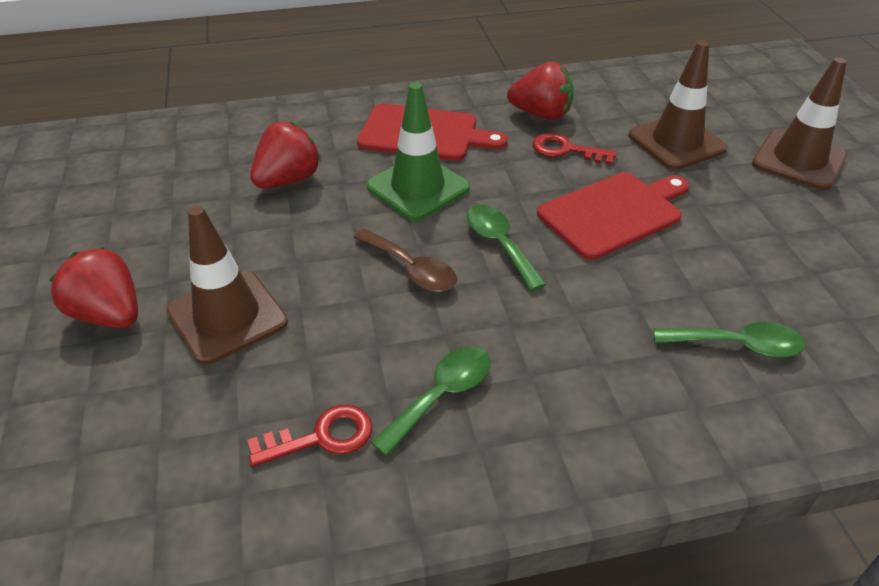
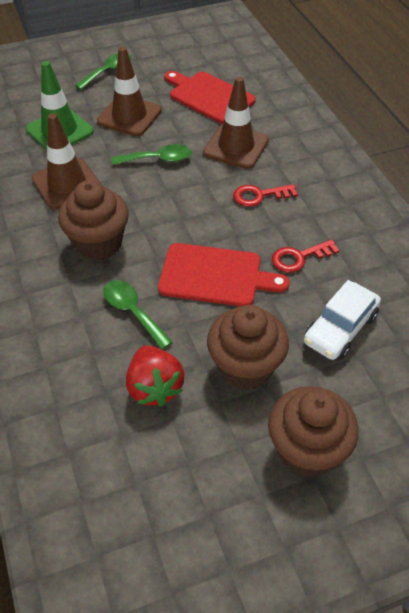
brown cupcake: none = 0 -> [58,180,129,260] [207,305,289,390] [268,386,359,477] = 3
brown spoon: [354,229,457,292] = 1 -> none = 0
red strawberry: [49,247,138,328] [250,121,321,188] [507,61,574,120] = 3 -> [126,345,185,407] = 1
white car: none = 0 -> [304,280,381,360] = 1

